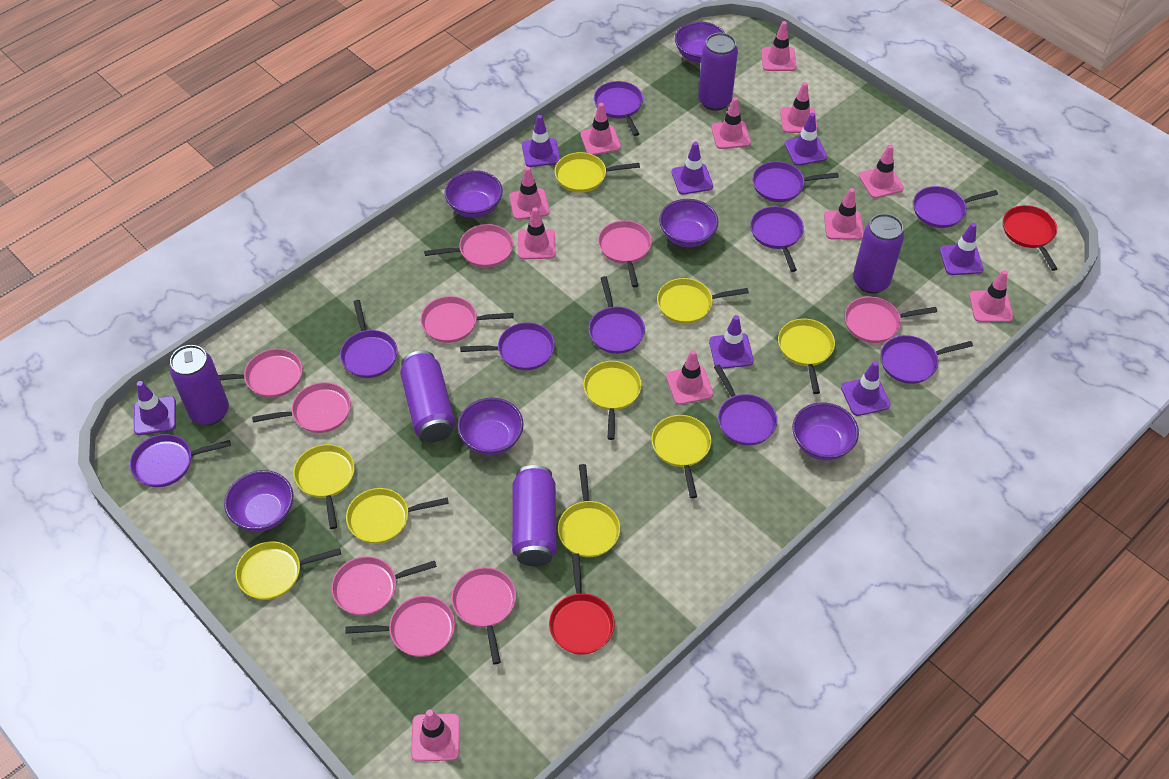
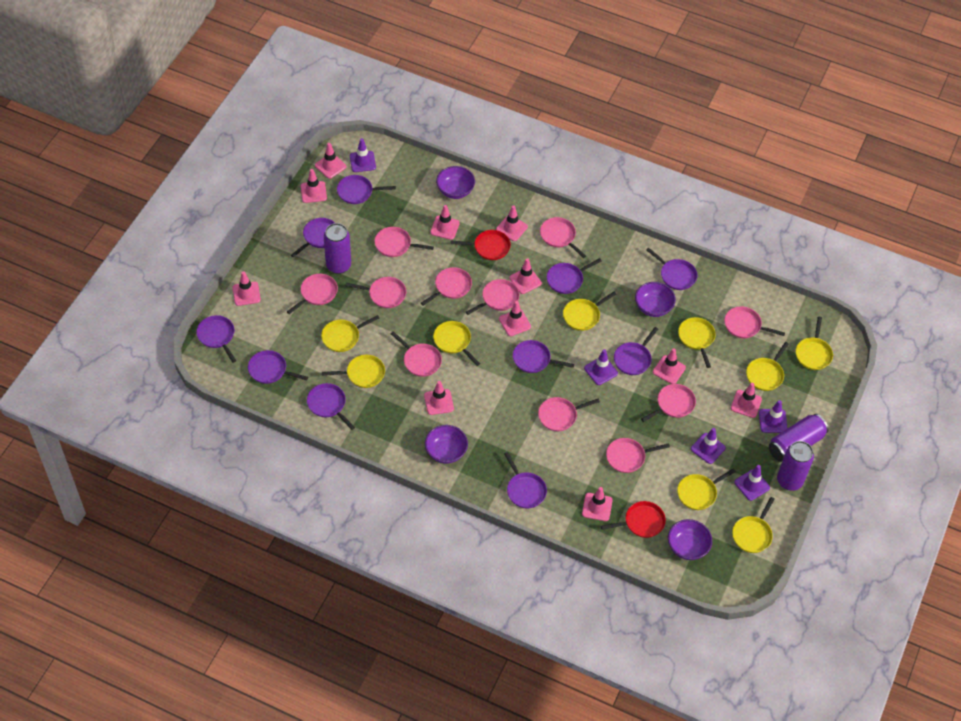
pink pan: [218,349,303,398] [252,382,351,433] [331,556,437,616] [345,596,455,657] [421,296,514,343] [424,224,513,268] [451,567,516,664] [598,220,652,287] [845,296,937,343] = 9 -> [287,274,338,314] [345,277,406,308] [375,227,434,257] [390,331,442,377] [421,267,472,306] [466,279,519,315] [538,397,600,431] [540,217,586,258] [606,438,670,473] [641,384,696,422] [724,306,785,338] = 11
purple bowl: [224,470,293,532] [444,170,503,218] [457,397,524,455] [659,199,718,247] [675,22,725,63] [792,402,859,460] = 6 -> [425,425,468,464] [436,166,475,199] [635,282,676,317] [668,519,712,560] = 4
purple can: [169,345,229,425] [400,351,455,442] [512,465,557,566] [698,33,738,111] [853,214,904,294] = 5 -> [324,223,351,274] [769,414,829,462] [777,441,814,491] = 3
purple traffic cone: [134,381,176,435] [522,115,560,167] [672,142,713,195] [709,315,754,369] [785,113,827,166] [841,361,891,416] [940,223,984,275] = 7 -> [350,138,376,172] [584,349,618,385] [691,428,726,464] [735,465,770,501] [759,400,788,433] = 5

